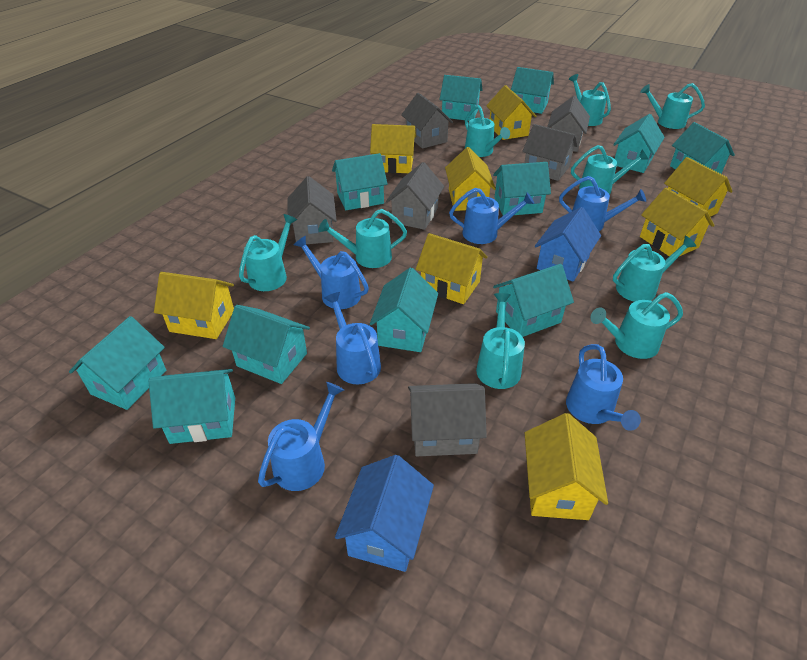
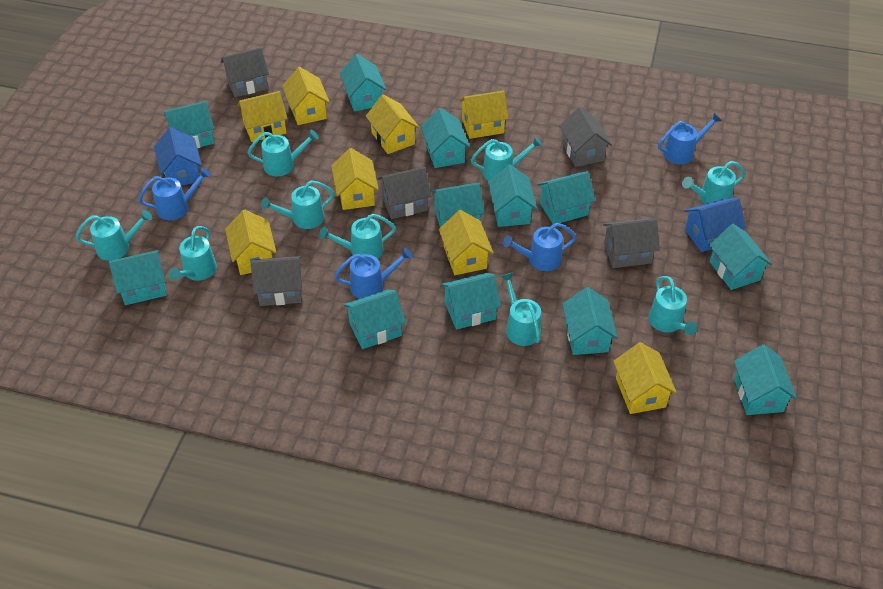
blue watering can: [258,382,344,491] [294,236,369,309] [324,292,381,385] [449,188,534,244] [559,176,646,231] [566,344,641,431] = 6 -> [138,167,211,220] [334,248,413,299] [502,223,576,271] [658,113,722,164] = 4
grey house: [287,176,337,244] [386,162,444,230] [401,93,453,149] [408,383,487,456] [522,124,578,181] [547,96,590,152] = 6 -> [221,47,269,97] [251,256,302,306] [377,167,432,219] [559,107,612,167] [603,218,660,268] = 5
turquoise house: [69,316,166,410] [148,369,235,444] [223,305,310,384] [332,153,387,210] [370,268,438,352] [439,75,483,121] [493,162,551,216] [493,264,574,337] [511,67,554,114] [613,114,665,173] [670,122,735,174] = 11 -> [109,250,167,305] [164,101,214,148] [339,54,386,111] [343,289,406,349] [421,108,470,168] [431,183,484,227] [441,273,501,330] [488,165,537,227] [537,171,595,224] [562,287,618,355] [709,224,772,290] [734,345,797,415] = 12

